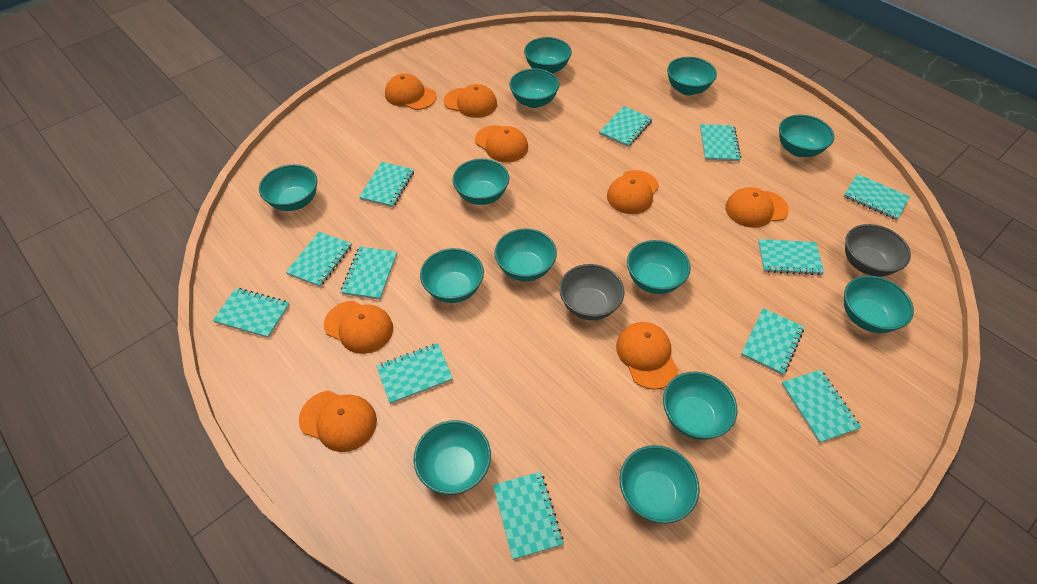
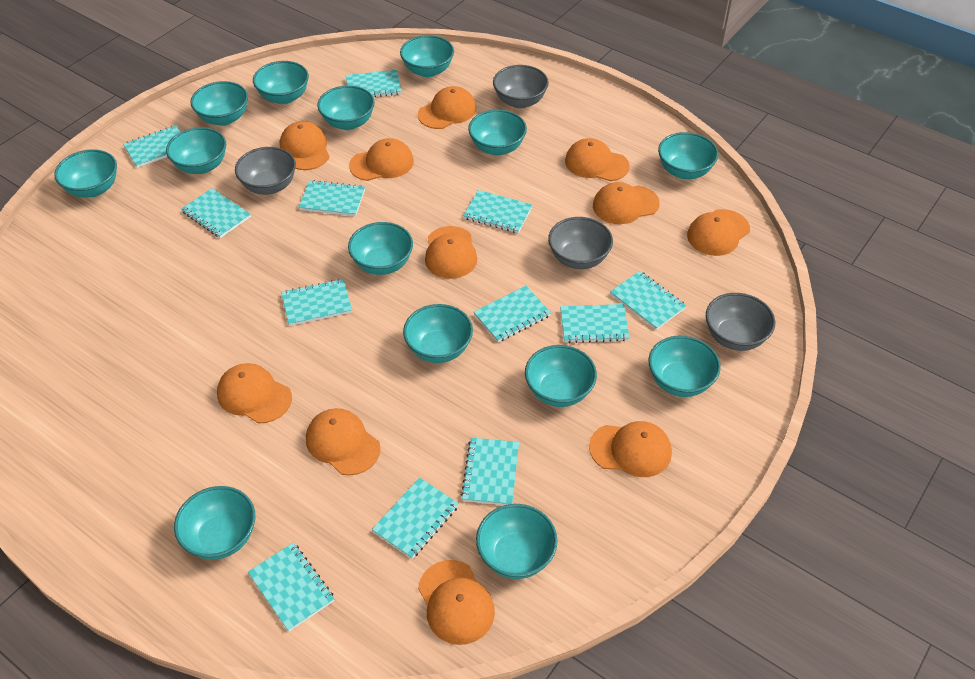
grey bowl: [559,264,624,320] [845,224,911,277] = 2 -> [235,147,296,195] [493,65,549,108] [548,217,613,269] [706,293,775,351] = 4
orange cap: [299,390,377,452] [324,301,393,354] [385,74,437,110] [444,84,497,118] [475,125,528,163] [607,170,659,214] [616,322,678,390] [725,187,789,228] = 8 -> [217,363,292,424] [280,121,330,170] [306,408,381,475] [349,138,414,181] [418,86,476,129] [418,560,495,645] [425,226,477,279] [565,138,630,181] [589,421,672,477] [593,182,660,224] [687,209,750,256] = 11
turquoise bowl: [259,164,317,211] [414,420,491,495] [420,248,484,303] [452,159,509,205] [495,229,557,281] [510,69,559,108] [524,37,572,74] [620,445,700,524] [627,240,691,294] [663,372,737,440] [667,57,717,95] [779,115,834,157] [844,275,914,333] = 13 -> [54,149,117,198] [166,127,226,174] [174,486,255,560] [191,81,248,126] [253,61,309,104] [318,85,375,130] [348,222,413,275] [400,35,454,77] [403,304,473,363] [468,109,527,155] [476,504,558,579] [525,345,597,407] [648,336,721,397] [658,132,718,179] = 14

